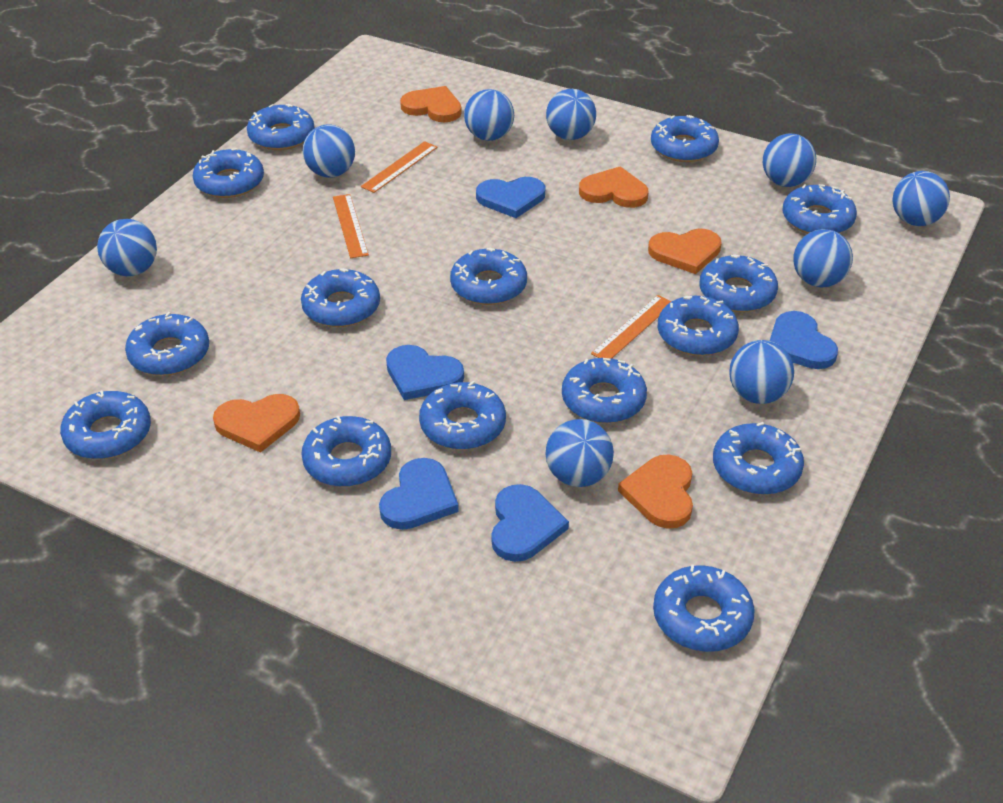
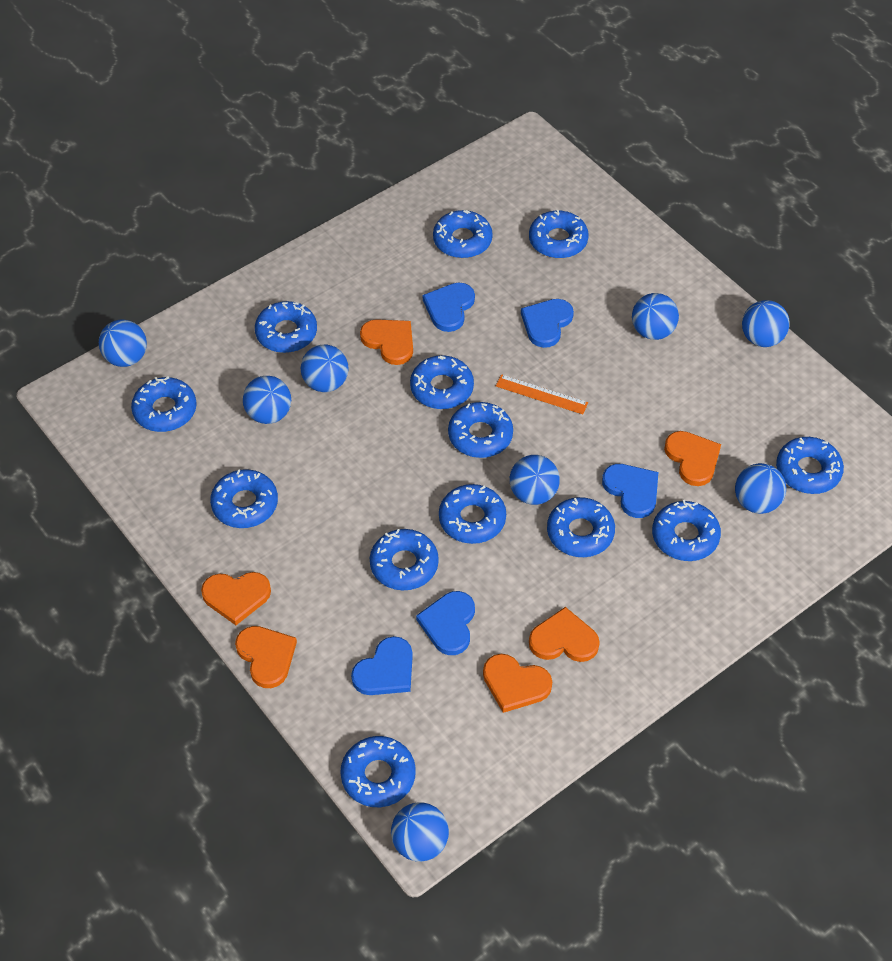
blue ball: [97,219,157,276] [303,125,355,178] [464,89,514,141] [546,89,596,140] [546,419,614,487] [729,340,794,404] [763,134,816,187] [793,229,853,287] [892,171,950,226] = 9 -> [99,320,147,367] [243,376,291,424] [301,345,349,392] [391,802,449,862] [510,455,560,505] [632,293,679,340] [735,463,786,514] [742,300,790,347] = 8
blue donut: [60,390,151,459] [125,312,209,376] [193,148,264,198] [247,104,314,150] [301,268,380,327] [301,416,391,487] [419,381,506,450] [450,247,527,305] [562,358,647,423] [651,115,719,162] [653,564,755,652] [658,296,739,356] [699,254,778,312] [713,422,804,495] [783,184,857,234] = 15 -> [131,377,197,432] [210,469,278,528] [255,301,317,353] [340,736,416,807] [370,529,439,590] [410,355,474,409] [433,210,493,258] [439,484,506,544] [448,402,513,458] [529,210,589,258] [547,497,615,557] [652,500,721,561] [776,437,844,494] = 13
orange heart: [213,394,300,453] [400,86,462,122] [579,166,648,208] [618,454,693,529] [648,229,721,274] = 5 -> [201,572,271,625] [235,626,297,688] [360,319,413,365] [483,654,552,713] [529,607,600,662] [664,431,721,486] = 6
orange ruler: [333,194,369,258] [361,141,438,193] [591,295,672,359] = 3 -> [496,374,588,414] = 1

